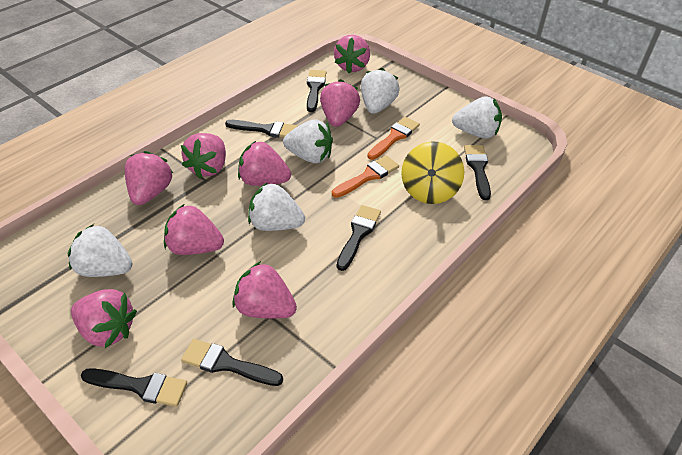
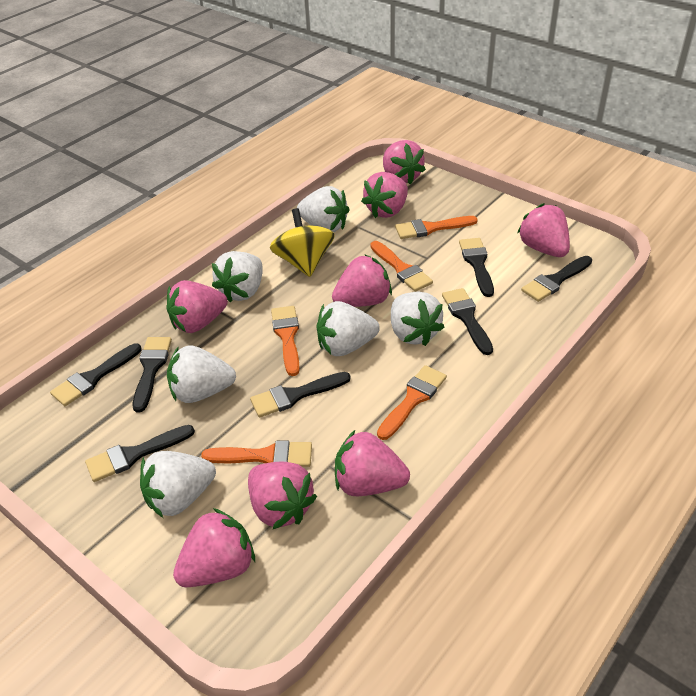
black brush: [81,368,187,407] [181,339,283,386] [225,120,298,138] [307,70,326,112] [337,205,381,271] [464,145,491,200] = 6 -> [50,343,141,406] [85,425,195,482] [133,337,172,412] [250,372,351,417] [442,288,493,355] [459,238,494,297] [521,256,592,302] = 7
orange brush: [332,155,399,198] [367,117,420,160] = 2 -> [201,440,312,467] [271,306,300,376] [370,241,433,292] [377,365,447,440] [395,216,478,239] = 5
white strawberry: [67,224,133,277] [248,182,305,231] [283,119,333,163] [361,68,400,114] [452,96,502,139] = 5 -> [140,451,216,518] [167,345,236,403] [212,251,263,302] [297,186,350,232] [316,301,380,356] [391,292,444,346] = 6

